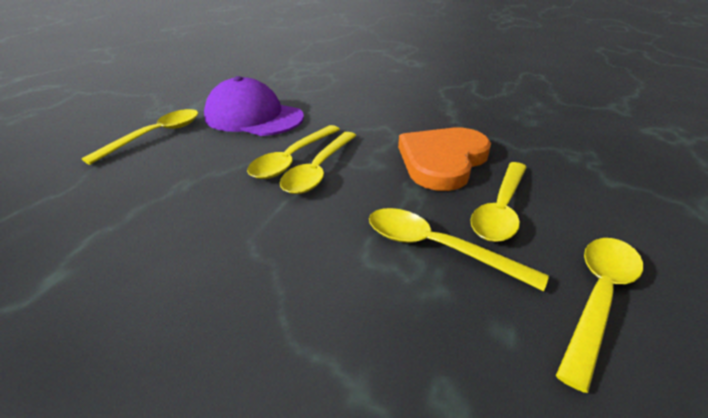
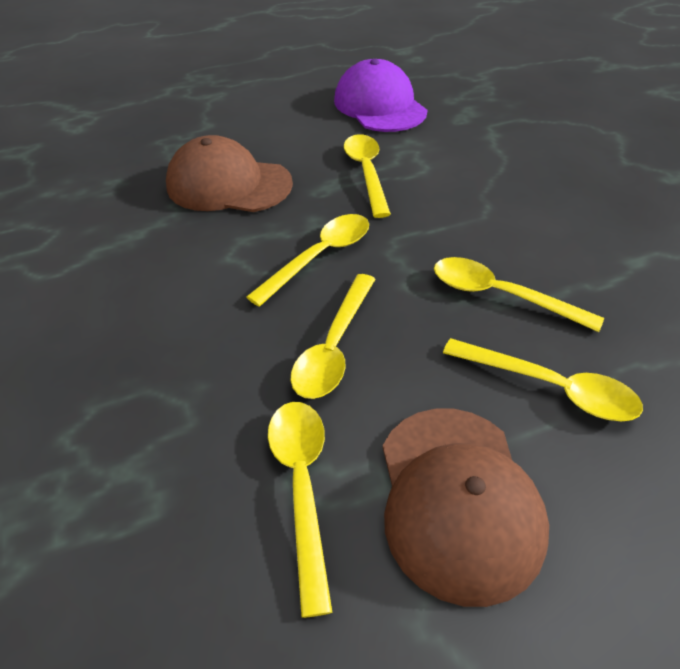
brown cap: none = 0 -> [166,135,293,212] [383,409,549,607] = 2
orange heart: [398,128,491,191] = 1 -> none = 0

